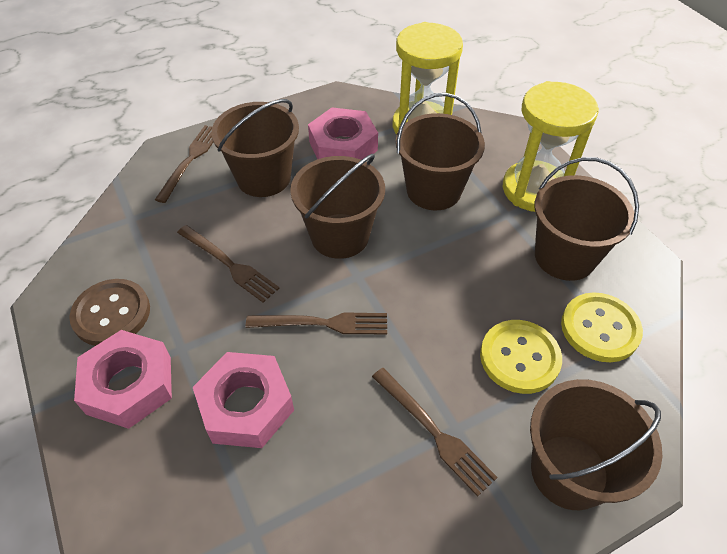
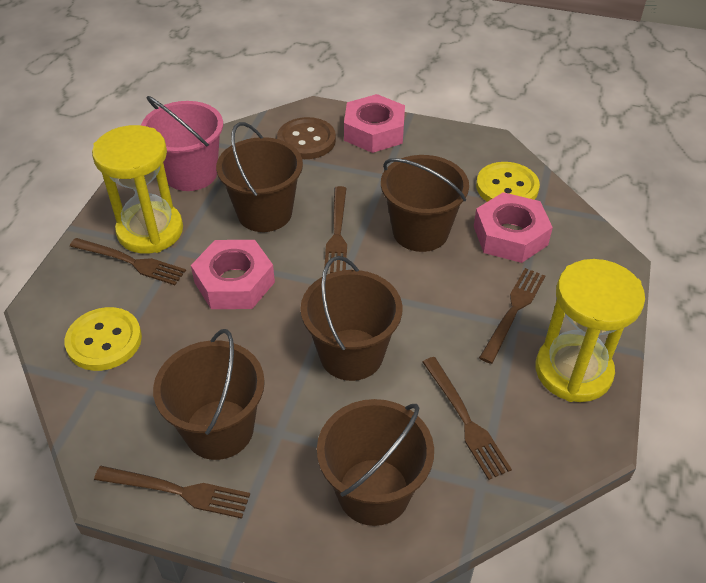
brown fork: [155,125,213,203] [177,225,280,303] [246,313,387,334] [372,368,498,497] = 4 -> [70,238,186,285] [94,466,250,519] [324,186,347,273] [423,357,512,480] [479,268,545,364] = 5
pink bucket: none = 0 -> [141,96,223,191] = 1

